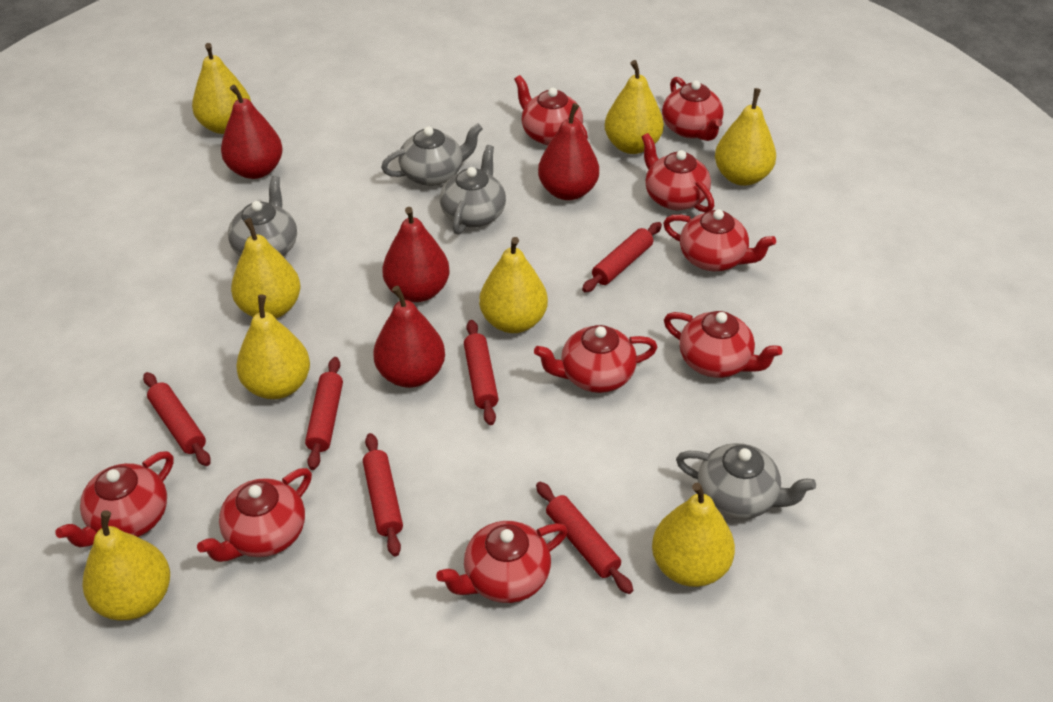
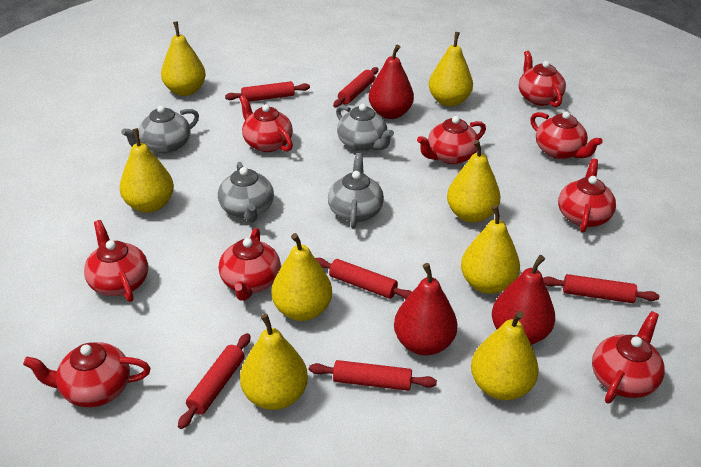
red pear: [221,85,283,179] [373,285,445,388] [382,207,450,302] [538,103,599,200] = 4 -> [369,45,414,119] [394,263,457,356] [492,255,555,345] = 3

